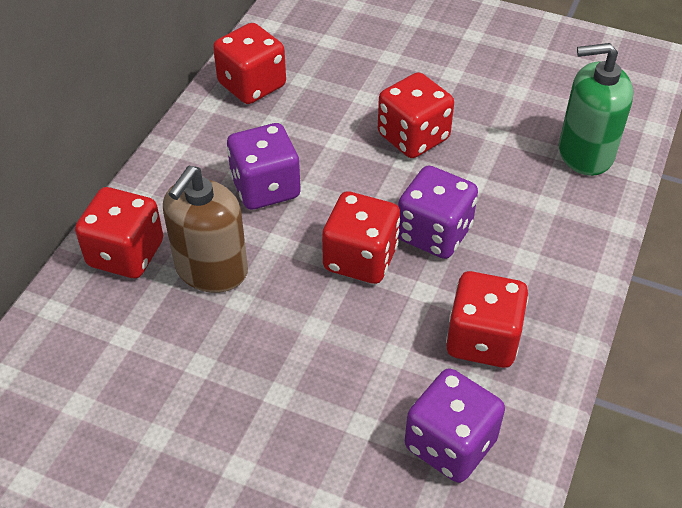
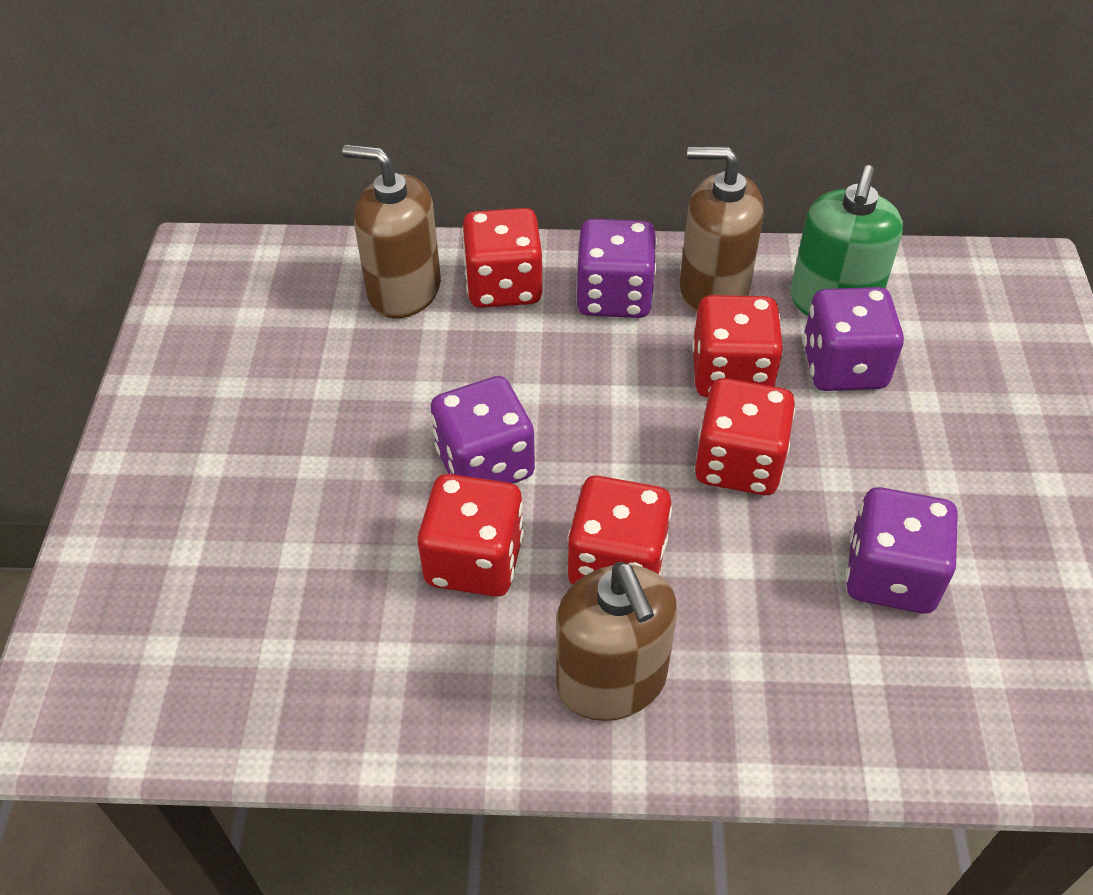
brown soap dispenser: [163,166,248,293] = 1 -> [342,144,441,319] [556,562,677,721] [679,147,764,313] = 3
purple dice: [227,123,301,210] [398,165,478,259] [405,368,505,483] = 3 -> [431,376,535,484] [576,219,657,318] [803,287,904,391] [846,487,958,614] = 4

